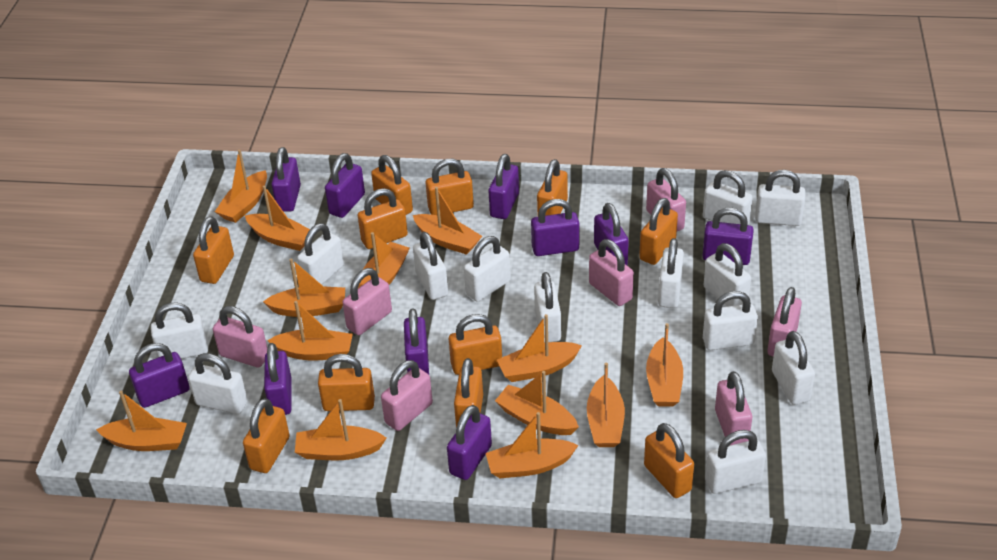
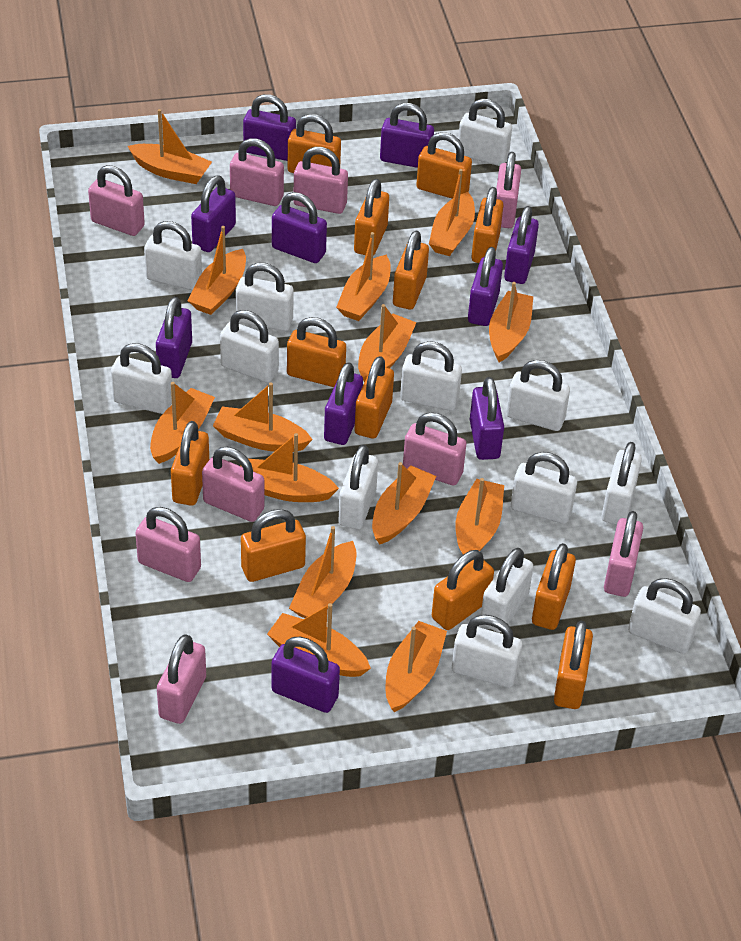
orange boat: [96,391,187,451] [215,150,267,223] [245,185,310,251] [263,259,345,317] [267,301,353,360] [295,399,386,460] [358,232,410,288] [413,187,482,255] [486,412,579,478] [495,371,579,435] [497,314,582,382] [587,363,625,447] [646,323,683,407] = 13 -> [128,109,212,184] [150,382,215,464] [188,226,246,315] [213,382,313,452] [241,433,339,502] [267,603,371,677] [289,526,356,618] [336,232,391,321] [358,304,417,382] [372,462,436,544] [386,621,447,712] [429,169,475,256] [456,478,504,555] [489,282,533,362] = 14
orange padlock: [193,216,234,284] [243,398,290,473] [318,354,375,411] [358,188,408,249] [371,155,413,215] [426,159,474,215] [449,314,502,375] [454,358,483,428] [537,159,568,217] [639,198,678,265] [644,423,694,498] = 11 -> [171,421,209,506] [241,509,306,582] [287,317,346,387] [288,114,341,173] [354,179,389,256] [354,356,394,439] [393,231,429,310] [416,132,472,199] [432,550,494,630] [471,187,503,263] [532,543,576,630] [554,621,593,709] = 12
pink padlock: [213,306,267,368] [342,268,392,335] [381,360,433,431] [589,239,634,306] [646,168,686,231] [715,371,752,446] [767,287,802,357] = 7 -> [88,165,145,236] [135,507,201,582] [157,634,206,724] [202,447,264,522] [230,138,284,206] [293,147,348,214] [403,413,467,486] [496,152,521,228] [604,511,643,597] = 9

